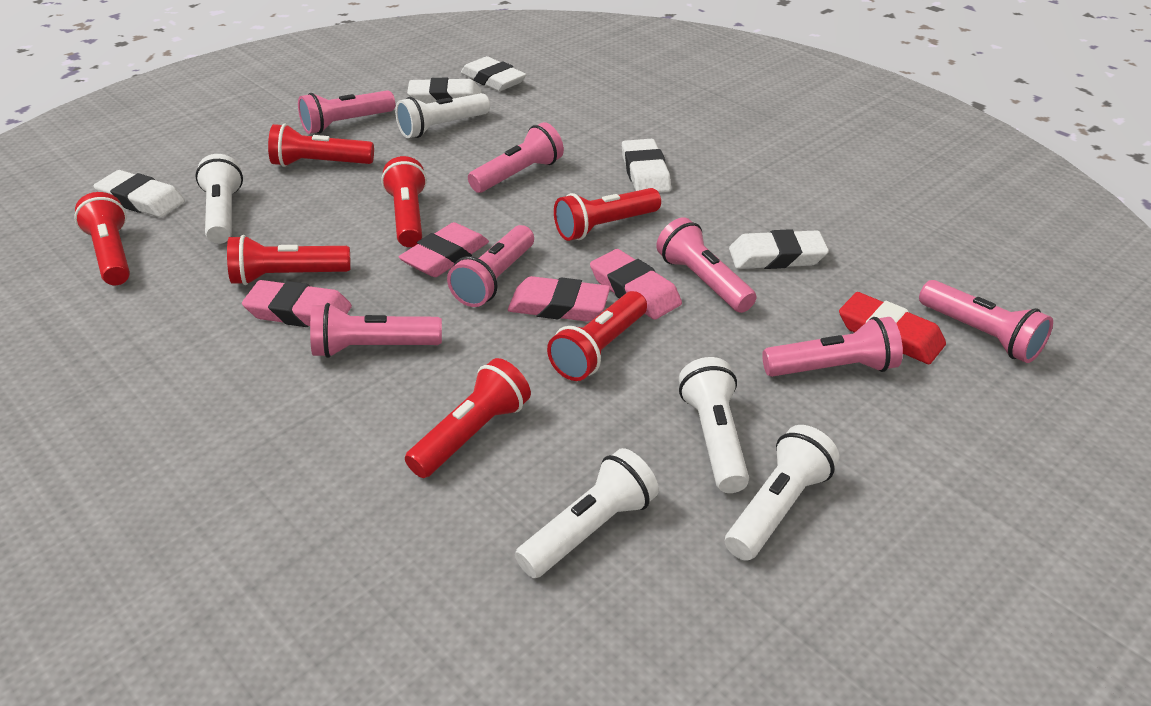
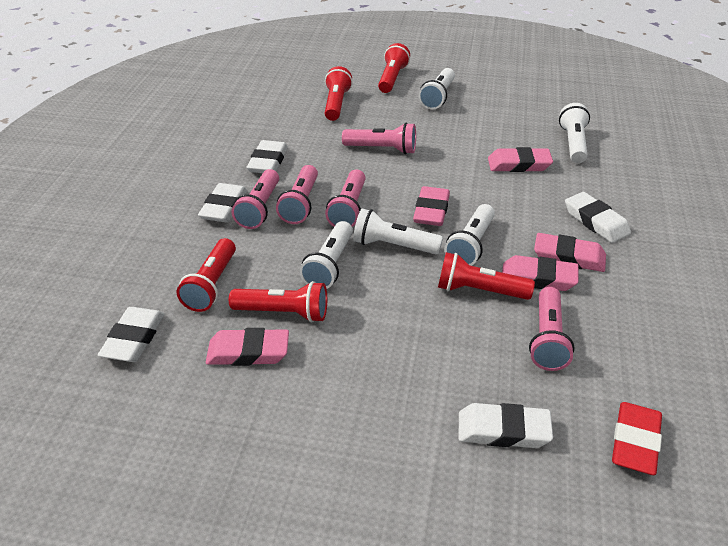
pink eraser: [242,280,352,327] [399,222,489,277] [508,276,610,322] [590,249,682,320] = 4 -> [206,328,289,366] [413,186,450,226] [488,147,553,172] [502,255,578,291] [534,233,606,272] = 5
pink flashlight: [298,90,395,134] [310,303,442,358] [447,225,534,307] [468,122,564,193] [656,217,756,313] [762,317,903,377] [919,280,1053,363] = 7 -> [232,169,279,229] [276,165,318,224] [325,170,366,227] [342,123,416,154] [529,287,574,371] = 5
red flashlight: [74,192,130,285] [227,235,351,285] [268,124,374,167] [381,156,427,247] [405,358,531,478] [547,291,647,381] [554,188,661,241] = 7 -> [177,238,236,312] [229,281,327,322] [325,66,353,121] [378,43,410,93] [438,252,535,300] = 5

